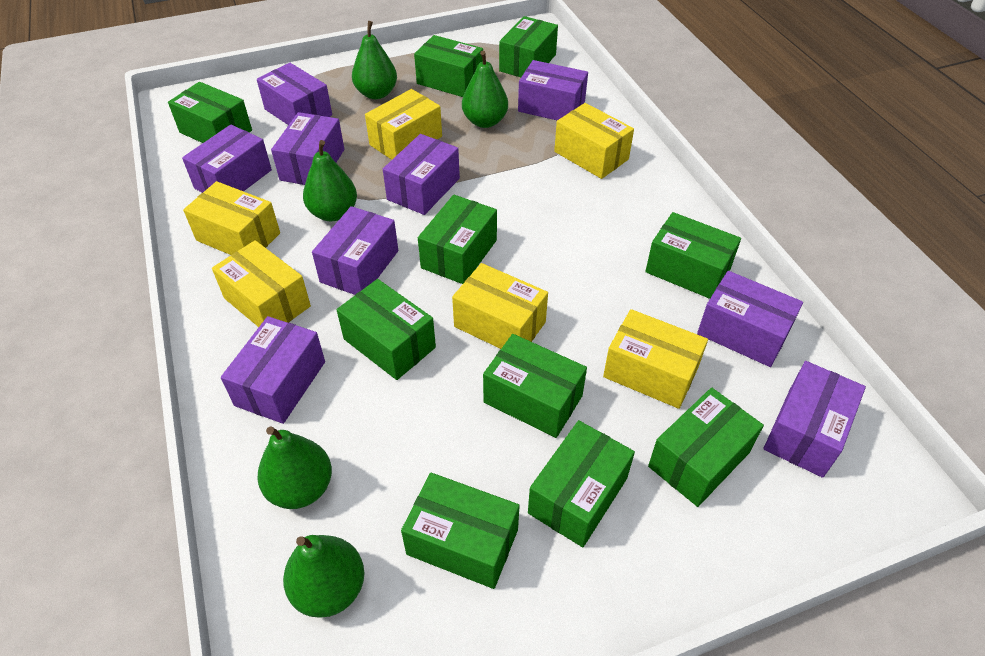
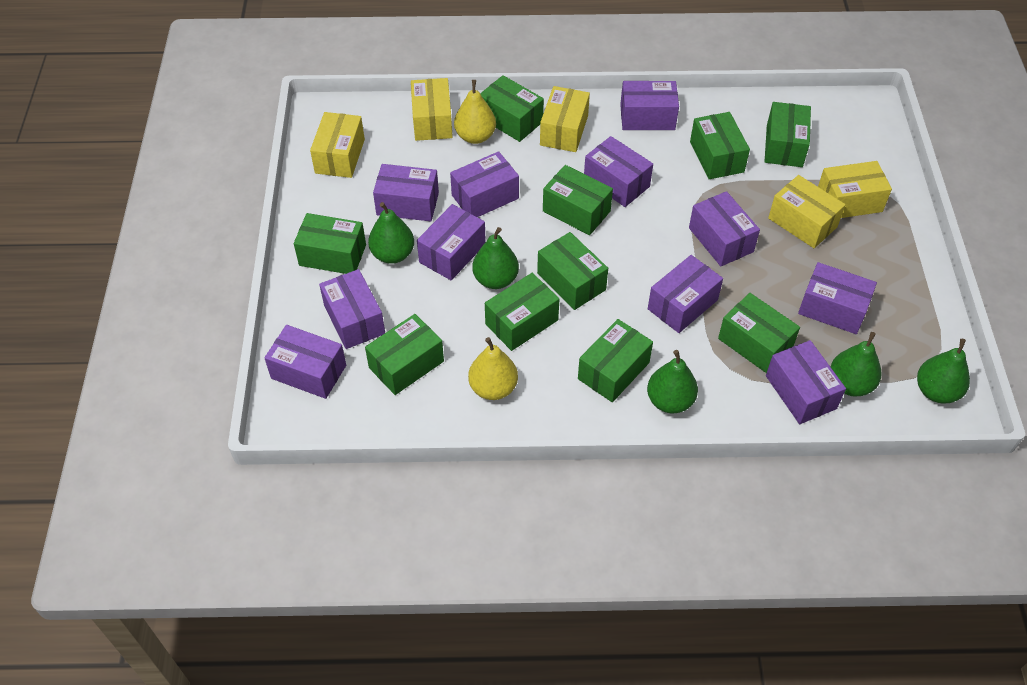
purple box: [182,125,272,193] [221,316,325,424] [257,63,332,125] [271,112,344,185] [312,206,398,295] [383,134,460,215] [518,60,588,120] [697,271,803,367] [763,361,866,478] = 9 -> [264,325,346,399] [319,269,385,349] [373,164,439,221] [417,204,486,280] [450,151,519,217] [584,136,653,207] [620,81,679,130] [648,255,723,333] [689,191,760,266] [766,340,846,424] [798,262,877,334] = 11
yellow box: [183,181,280,255] [212,240,311,327] [365,89,442,160] [452,263,548,349] [554,103,634,179] [603,309,708,409] = 6 -> [310,112,365,178] [411,78,453,141] [540,86,590,152] [768,175,846,248] [818,161,892,218] = 5
yellow pear: none = 0 -> [454,80,496,144] [468,337,518,400] = 2

